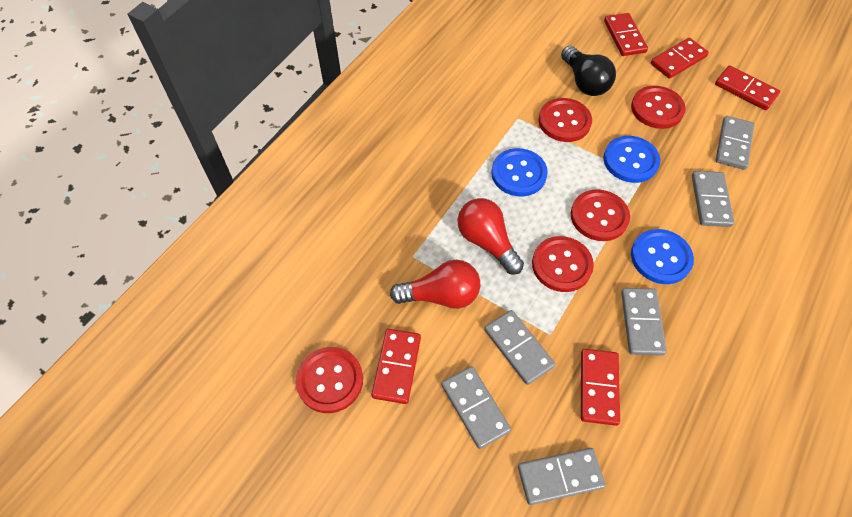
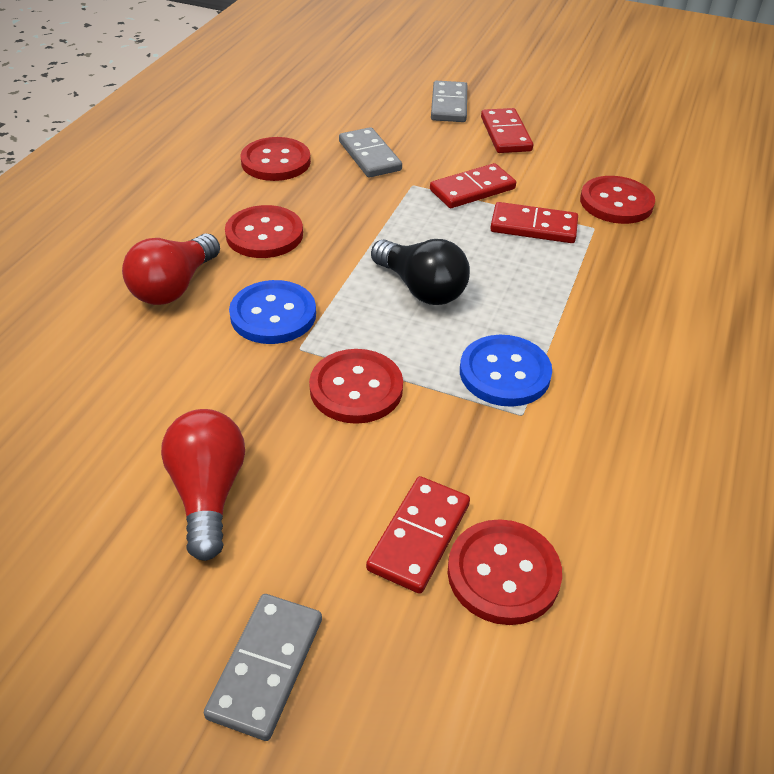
blue button: [492,148,548,196] [603,136,660,183] [631,229,694,284] = 3 -> [229,280,316,344] [460,335,552,407] = 2
grey domino: [441,366,511,449] [484,310,555,385] [518,448,606,505] [621,288,667,356] [692,171,734,227] [716,116,754,170] = 6 -> [204,594,322,741] [339,127,402,178] [431,81,467,122] = 3
red domino: [372,329,421,404] [581,349,620,426] [604,13,648,56] [651,38,709,79] [715,65,780,110] = 5 -> [366,476,470,594] [430,163,516,208] [481,108,533,153] [490,202,578,243] = 4

